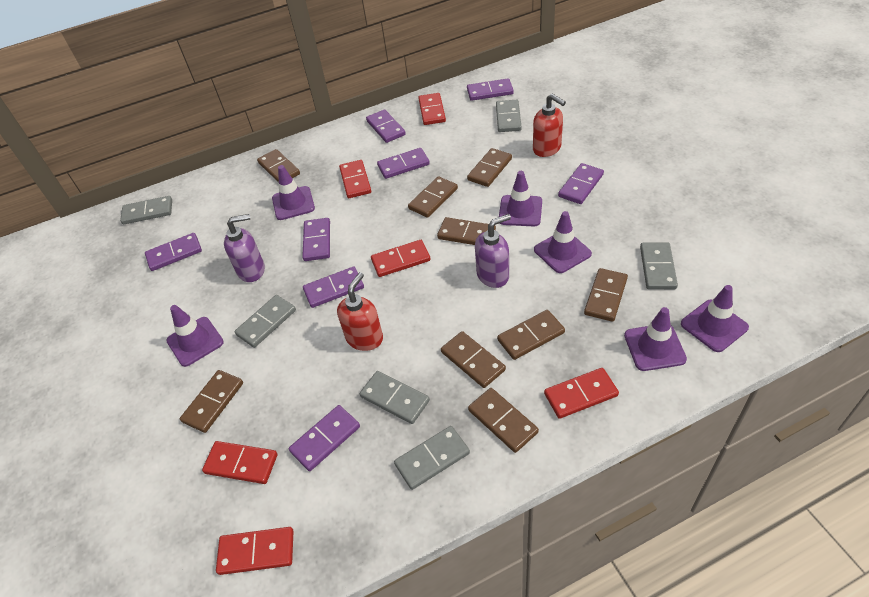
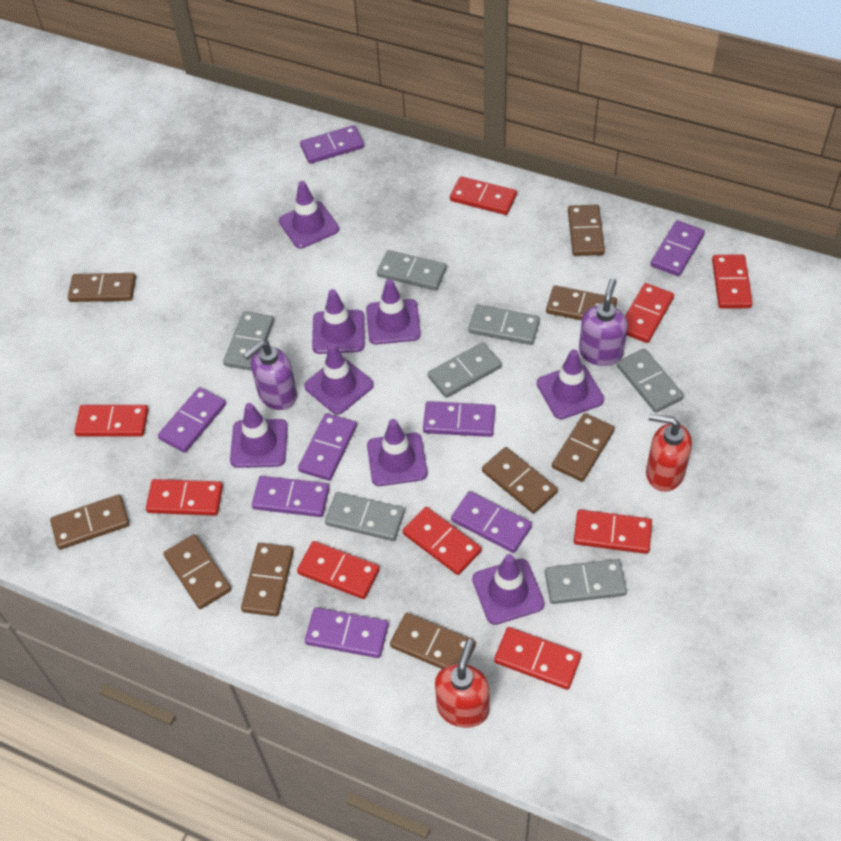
grey domino: [120,196,172,225] [234,295,296,348] [360,371,430,424] [394,426,470,490] [496,100,521,132] [640,242,678,289] = 6 -> [223,311,274,371] [325,492,405,541] [377,250,447,290] [428,342,501,398] [468,305,540,345] [545,559,627,604] [617,349,684,413] = 7
purple traffic cone: [166,305,224,367] [272,165,315,220] [499,171,542,226] [534,211,592,273] [624,307,687,371] [681,285,749,352] = 6 -> [230,403,288,468] [279,181,339,248] [304,344,374,415] [312,289,365,354] [366,279,421,345] [367,419,427,486] [472,554,545,625] [537,349,604,419] = 8
red domino: [202,441,277,484] [216,527,293,575] [339,160,371,198] [371,240,431,277] [418,93,446,125] [544,368,619,419] = 6 -> [74,405,149,437] [146,479,223,516] [297,541,380,599] [403,507,481,575] [450,176,517,215] [494,627,581,690] [574,509,652,554] [625,283,674,343] [712,255,753,308] = 9

